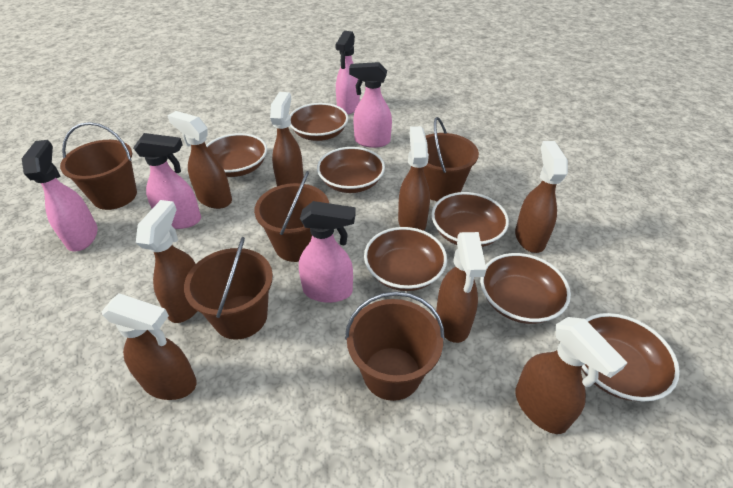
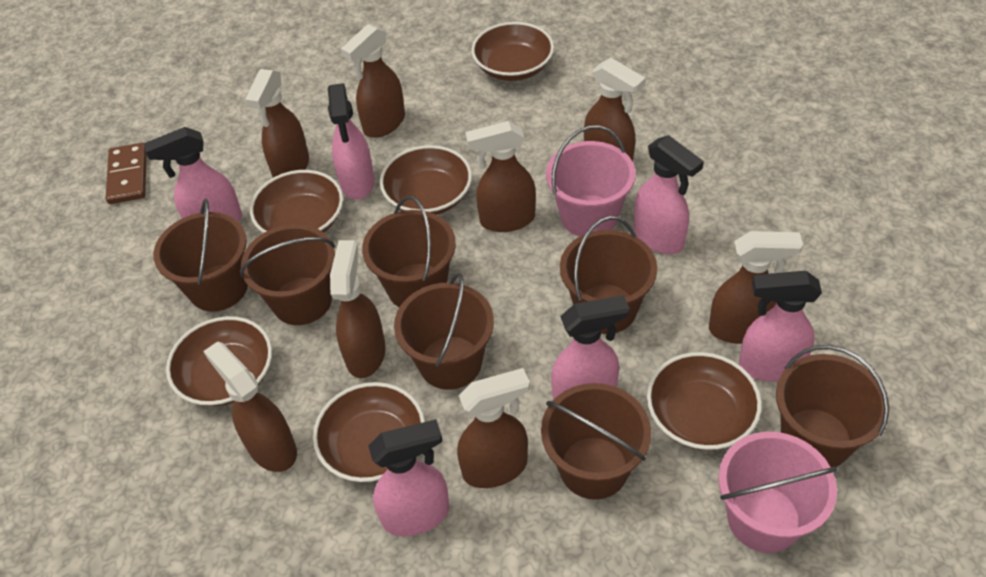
brown bowl: [206,133,267,177] [290,103,348,141] [317,147,385,193] [364,227,447,291] [431,192,509,247] [480,253,571,324] [581,313,680,402] = 7 -> [166,316,272,406] [250,170,343,233] [313,382,425,482] [380,145,472,215] [471,22,554,81] [647,352,762,450] = 6
brown bucket: [60,122,137,210] [184,237,273,340] [254,171,329,262] [345,291,445,401] [424,117,479,201] = 5 -> [153,199,248,312] [240,224,335,325] [362,196,456,308] [394,273,494,390] [541,383,651,499] [560,216,657,334] [776,345,889,467] = 7
brown domino: none = 0 -> [106,143,147,204] = 1
pink bucket: none = 0 -> [546,125,636,237] [718,432,838,553] = 2
pink spray bottle: [22,140,98,251] [133,133,201,229] [299,201,356,303] [335,31,360,115] [349,62,392,148] = 5 -> [144,127,242,222] [328,83,375,200] [368,419,450,536] [551,295,629,400] [634,135,704,254] [739,271,822,382] = 6

